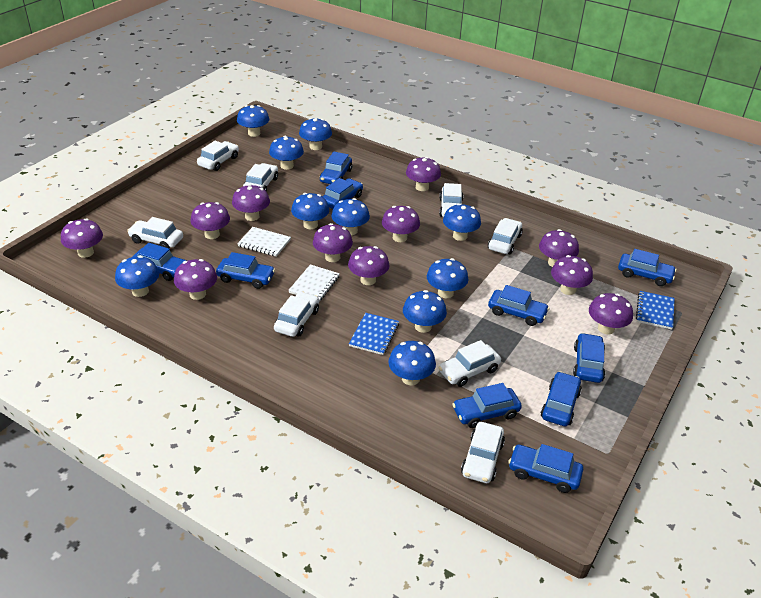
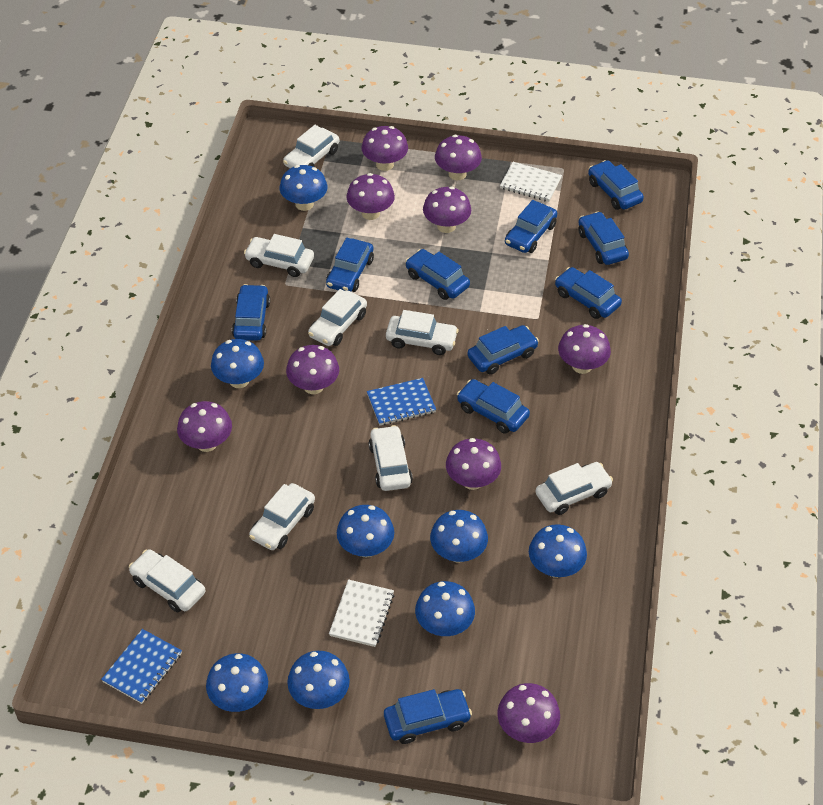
blue mushroom: [115,256,159,297] [237,105,269,137] [269,136,304,170] [291,193,329,229] [299,118,332,150] [331,198,370,235] [388,341,436,385] [403,290,447,333] [427,258,468,298] [443,203,481,241] = 10 -> [206,653,268,712] [211,339,264,388] [280,165,327,211] [287,651,350,709] [337,505,394,557] [415,581,475,636] [430,510,488,563] [529,524,587,578] = 8
purple mushroom: [61,218,103,258] [174,259,217,300] [190,202,230,239] [232,184,270,221] [313,223,353,262] [348,246,389,285] [382,206,420,242] [406,157,441,191] [539,229,579,267] [551,255,593,295] [589,293,633,334] = 11 -> [177,401,232,452] [286,345,339,394] [346,173,395,220] [361,126,408,171] [423,186,471,233] [435,135,482,180] [446,438,501,490] [497,683,560,743] [558,324,611,374] = 9

